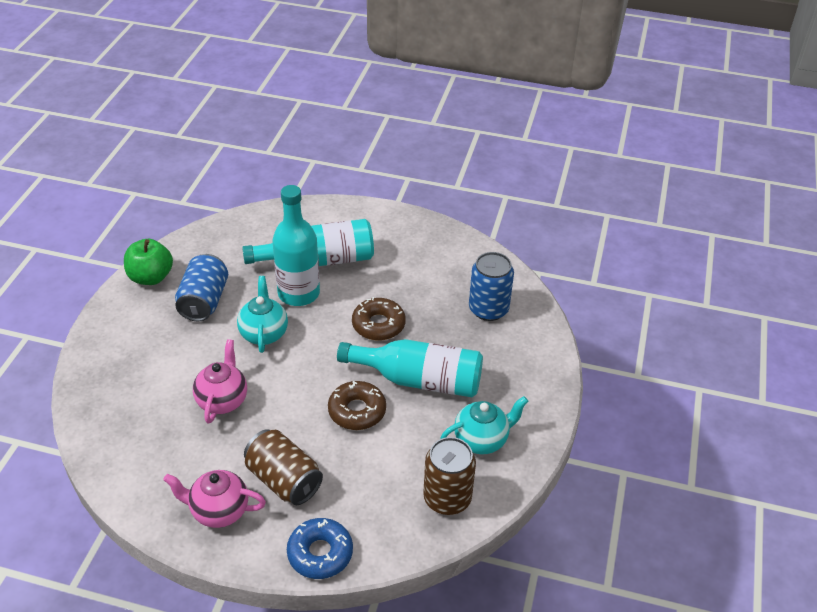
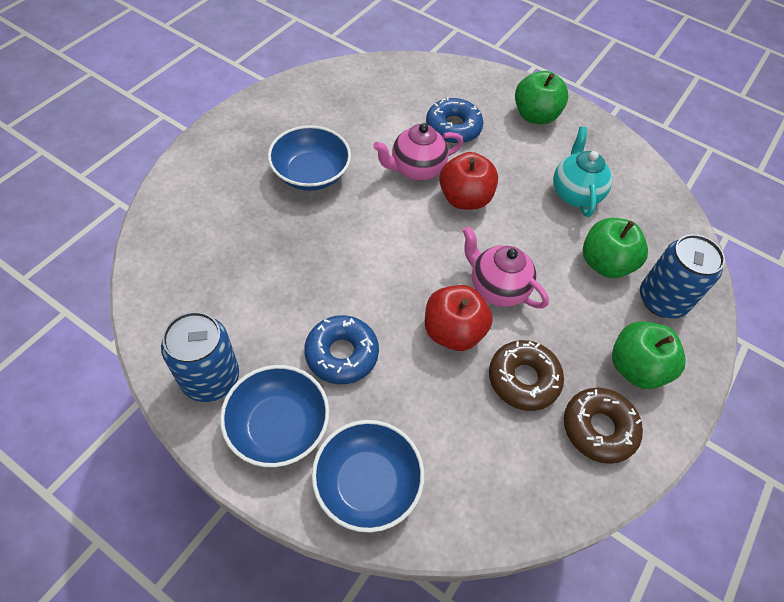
blue bowl: none = 0 -> [220,365,330,467] [268,125,351,191] [312,420,424,533] = 3
blue donut: [287,518,353,579] = 1 -> [304,315,379,384] [426,97,484,144] = 2
brown can: [244,429,323,505] [423,437,476,515] = 2 -> none = 0
green apple: [124,239,173,285] = 1 -> [515,71,569,124] [583,218,648,278] [612,321,686,389] = 3
red apple: none = 0 -> [425,285,493,351] [439,152,498,210] = 2
turquoise bottle: [242,219,374,266] [272,185,320,306] [337,339,483,397] = 3 -> none = 0
turquoise teapot: [237,276,288,353] [440,396,528,454] = 2 -> [553,127,612,217] = 1

